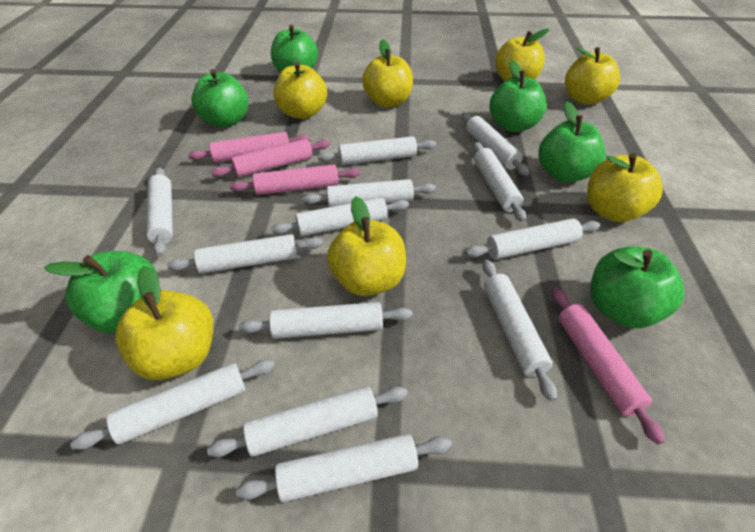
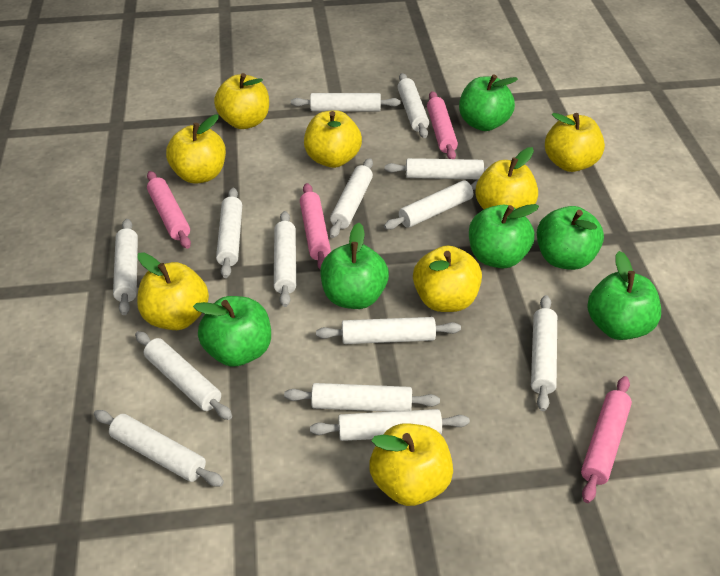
white rolling pin: [70,359,275,450] [146,168,173,256] [167,234,323,274] [207,386,408,457] [236,434,452,502] [239,302,413,339] [271,197,409,236] [303,179,436,207] [318,136,436,165] [462,113,530,176] [466,218,600,260] [473,142,526,222] [482,260,557,402] = 13 -> [94,410,224,487] [113,219,138,315] [135,331,232,420] [216,188,242,278] [274,211,296,307] [284,383,440,412] [291,93,400,111] [310,409,470,441] [316,317,461,344] [329,158,373,238] [384,179,479,230] [385,158,488,179] [398,73,429,138] [531,295,557,411] = 14
yellow apple: [115,266,213,380] [274,61,327,119] [327,196,406,296] [362,39,413,108] [495,29,549,82] [565,47,620,105] [587,153,663,222] = 7 -> [137,252,209,330] [166,115,226,184] [214,73,269,129] [304,110,362,168] [369,423,453,506] [413,246,482,312] [476,147,538,209] [545,113,605,172] = 8

